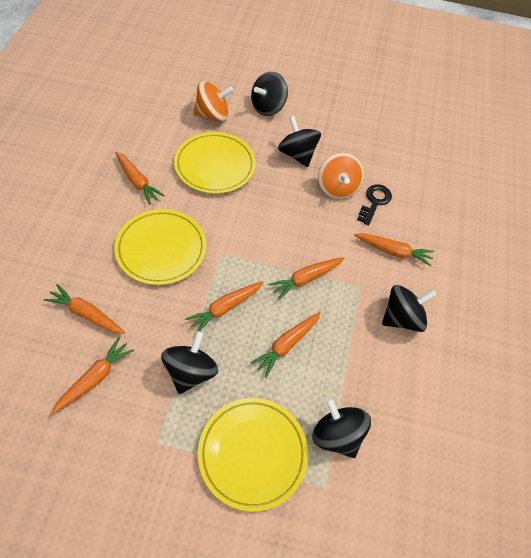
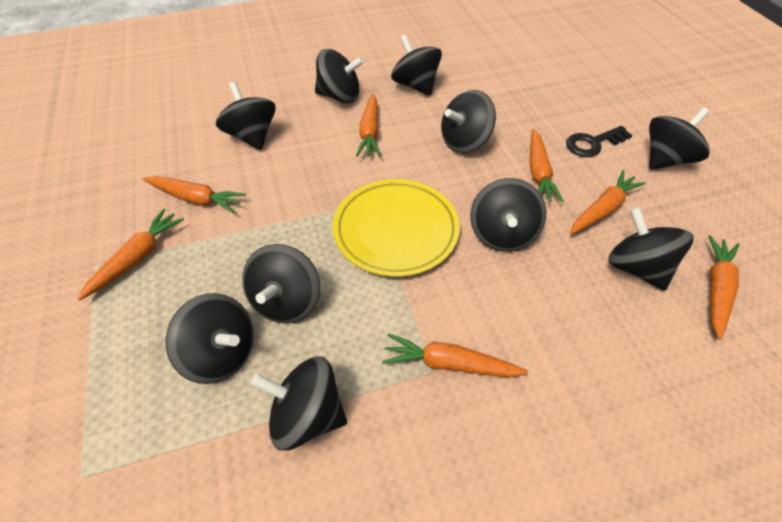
black spinning top: [161,331,218,394] [251,72,288,116] [278,116,321,167] [312,397,371,458] [382,285,437,332] = 5 -> [166,293,254,384] [216,82,276,150] [242,244,320,324] [251,356,347,451] [315,49,364,103] [391,34,442,96] [441,90,496,153] [470,178,546,252] [608,207,694,291] [649,107,710,170] = 10
orange spinning top: [193,81,234,122] [318,152,364,199] = 2 -> none = 0
yellow plate: [114,209,206,285] [174,132,256,194] [198,398,308,512] = 3 -> [333,179,460,277] = 1

